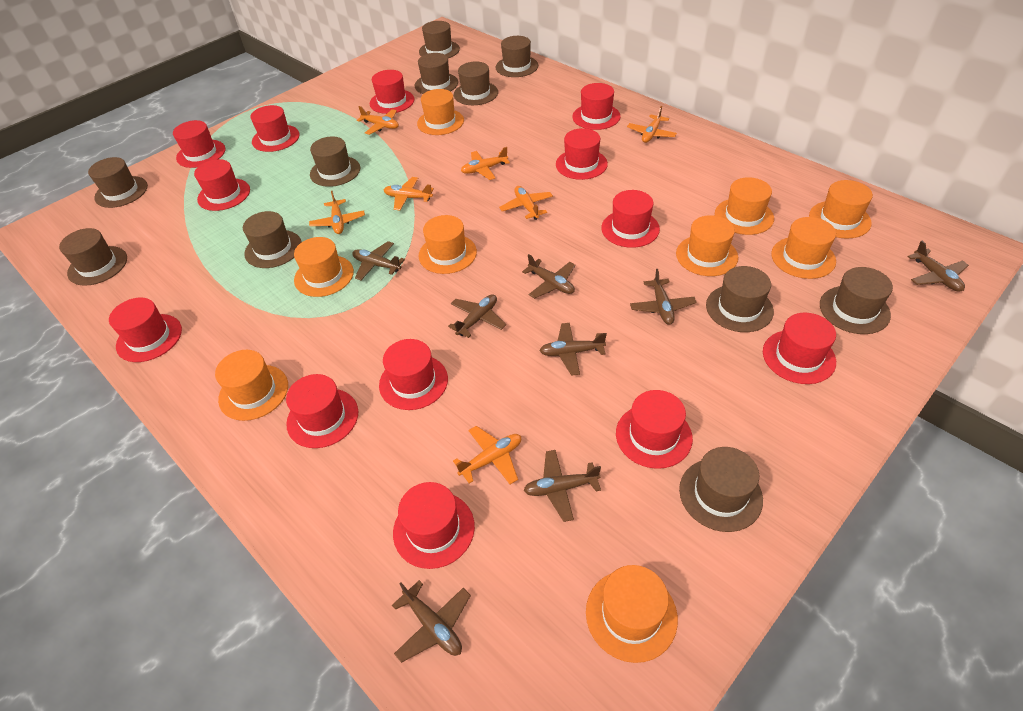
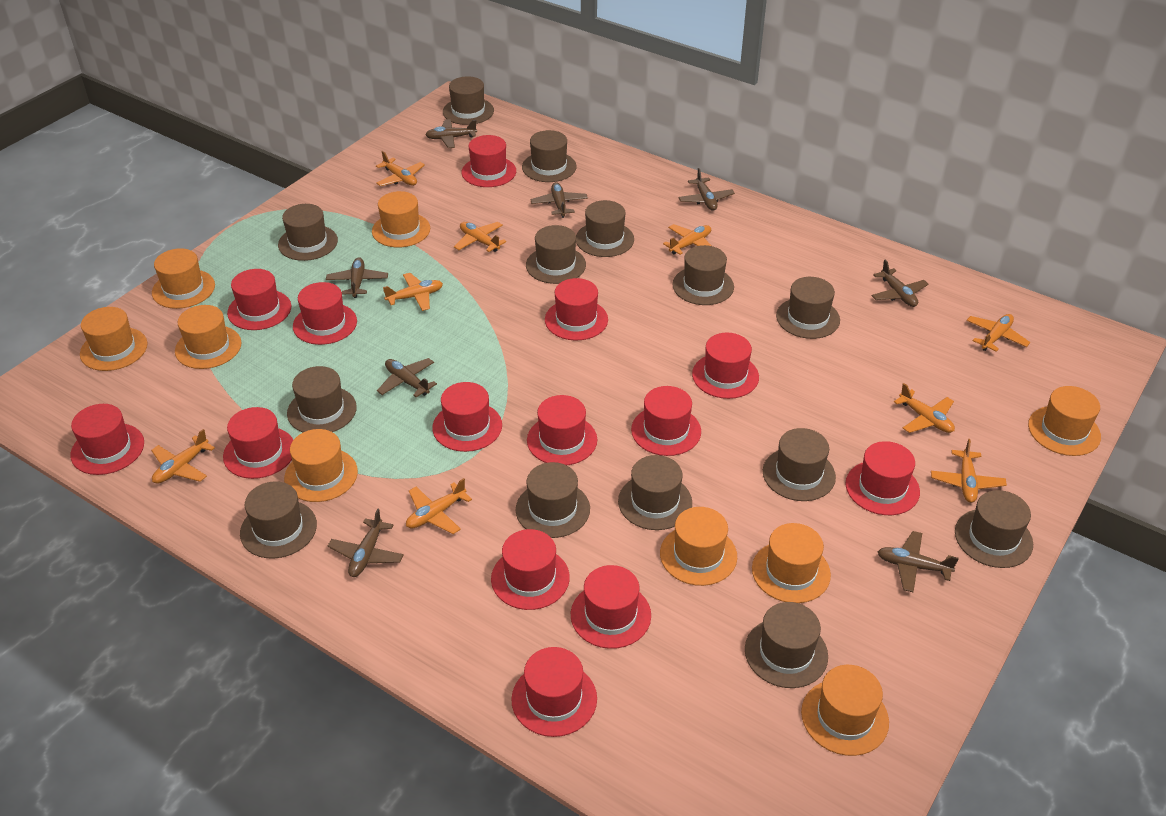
brown hat: [59,228,127,286] [88,157,148,208] [243,211,302,268] [310,137,360,187] [415,53,458,94] [419,21,460,58] [454,61,498,105] [496,36,538,77] [679,447,763,532] [706,266,774,332] [820,267,893,334] = 11 -> [240,481,317,559] [278,204,338,261] [287,366,357,432] [443,76,494,125] [516,462,590,538] [522,130,576,182] [526,225,586,284] [576,200,634,257] [618,455,692,530] [672,245,734,305] [745,602,828,688] [763,428,836,501] [776,277,840,339] [955,490,1033,568] = 14
orange plane: [309,191,365,234] [357,106,399,135] [384,177,434,210] [453,426,521,484] [461,147,510,180] [499,186,553,220] [627,106,677,143] = 7 -> [151,429,215,484] [376,151,425,186] [383,273,443,311] [406,478,472,534] [454,222,506,252] [663,224,711,255] [894,383,955,433] [931,439,1007,503] [967,314,1030,352] = 9
red hat: [109,297,182,362] [173,120,225,168] [194,159,250,211] [251,105,300,152] [286,374,358,448] [370,70,414,114] [379,339,448,410] [393,482,475,569] [556,128,608,180] [572,83,621,130] [601,190,660,248] [616,390,693,469] [763,313,836,384] = 13 -> [70,404,144,475] [223,407,293,479] [227,269,291,330] [293,282,357,345] [432,382,502,452] [462,135,516,187] [491,529,570,610] [511,647,597,737] [527,395,597,465] [545,278,608,340] [571,565,651,649] [631,386,701,456] [692,333,759,399] [846,441,920,515] = 14

